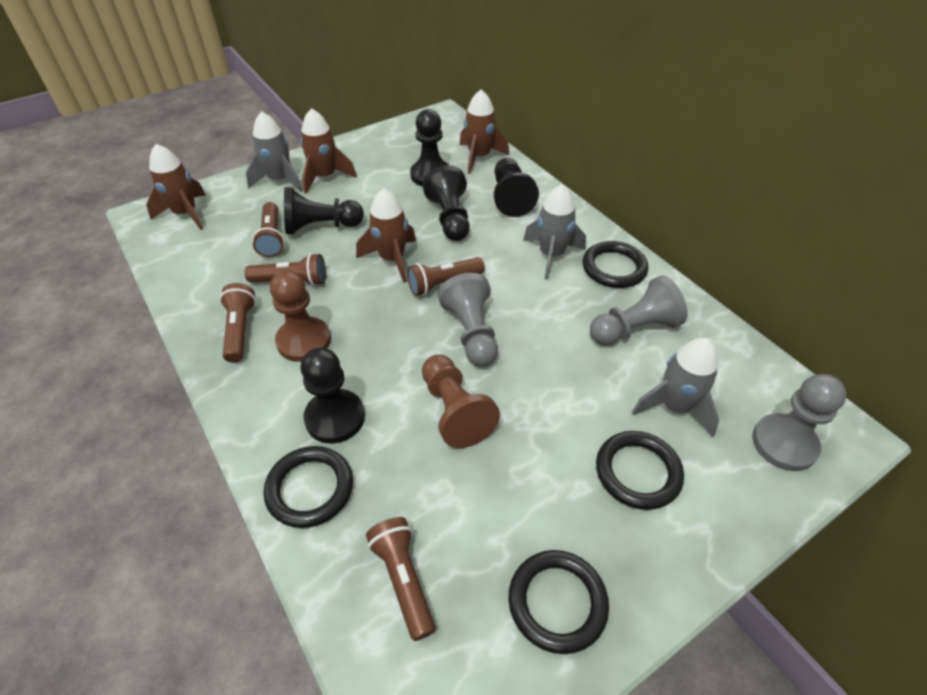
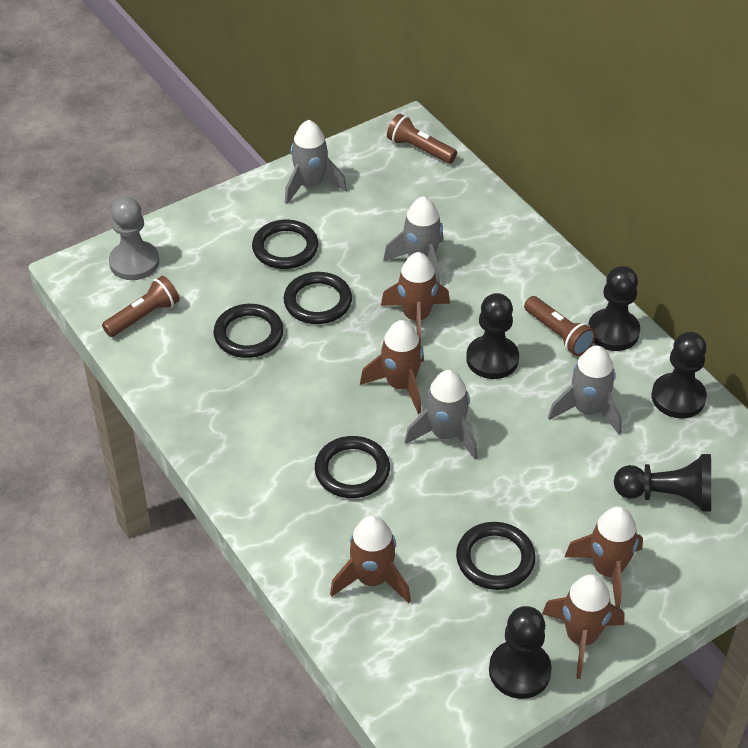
black ring: [264,446,353,528] [508,550,609,654] [583,241,648,288] [596,431,684,510] = 4 -> [213,304,284,358] [252,219,318,269] [283,272,352,324] [315,436,390,498] [456,522,536,590] = 5
brown flashlight: [220,283,256,363] [245,253,326,286] [252,202,285,257] [366,517,436,641] [407,257,485,296] = 5 -> [102,276,180,337] [387,114,457,164] [524,296,596,356] = 3
brown pawn: [270,270,331,362] [422,355,500,448] = 2 -> none = 0
brown rocket: [146,144,206,230] [300,108,357,194] [356,188,416,283] [460,89,509,174] = 4 -> [330,516,411,604] [360,320,424,414] [381,252,450,345] [542,574,624,679] [564,506,643,608] = 5
grey pawn: [438,273,498,366] [590,275,687,346] [752,374,846,471] = 3 -> [109,197,159,280] = 1
grey rocket: [246,111,303,192] [523,184,586,280] [632,338,719,437] = 3 -> [285,120,347,204] [383,196,443,284] [405,370,478,459] [548,346,622,434] = 4

